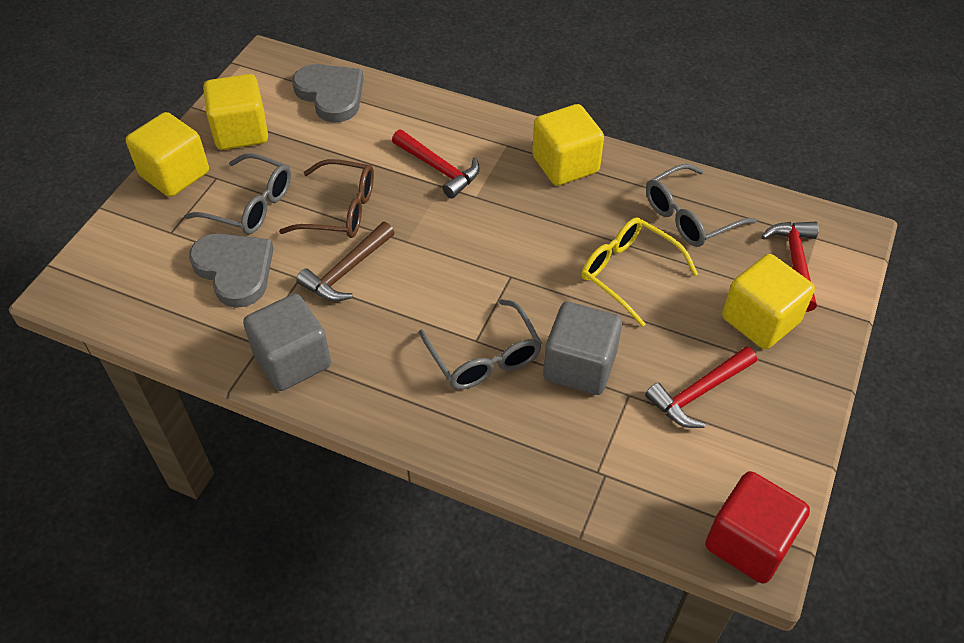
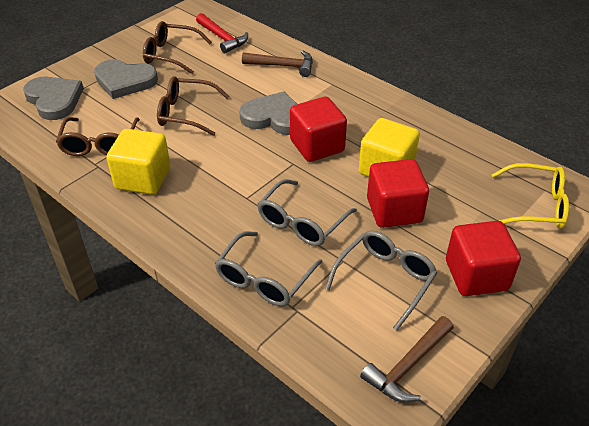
brown glasses: [279,159,374,238] = 1 -> [56,117,140,156] [143,21,212,74] [157,76,229,136] = 3
brown hammer: [296,222,395,302] = 1 -> [242,50,313,77] [360,316,454,402] = 2
grey cube: [243,294,331,391] [543,301,622,395] = 2 -> none = 0
grey heart: [189,233,274,308] [292,64,364,123] = 2 -> [23,77,84,120] [94,60,158,99] [239,91,297,135] = 3
red cube: [705,471,810,584] = 1 -> [290,97,347,162] [367,159,429,228] [446,221,521,296] = 3
red hammer: [392,130,480,199] [645,347,757,428] [761,221,819,312] = 3 -> [196,13,248,53] = 1
yellow cube: [126,112,209,197] [203,74,268,150] [532,104,604,186] [722,254,815,349] = 4 -> [106,129,170,195] [359,118,420,177] = 2

